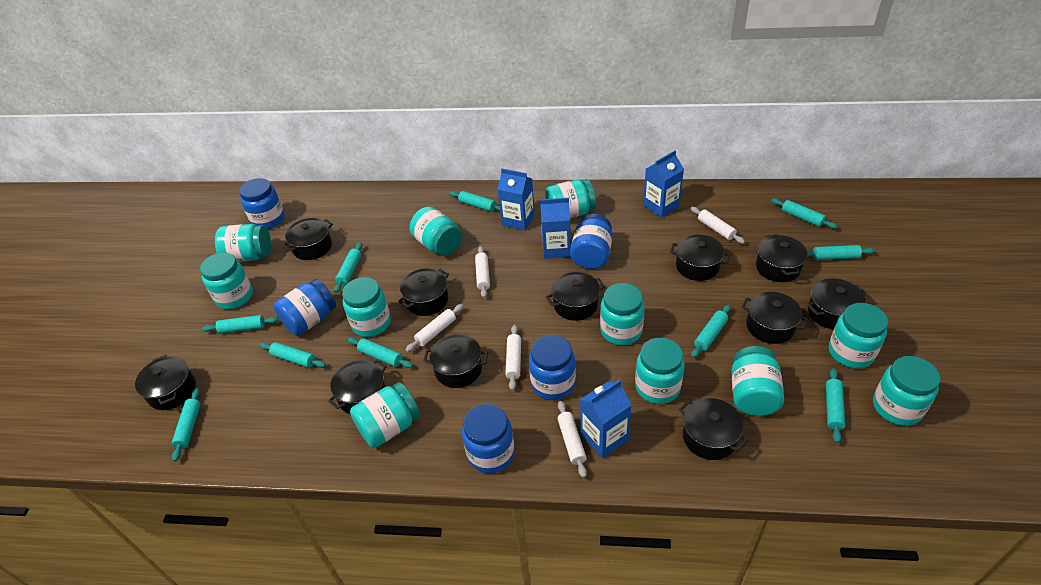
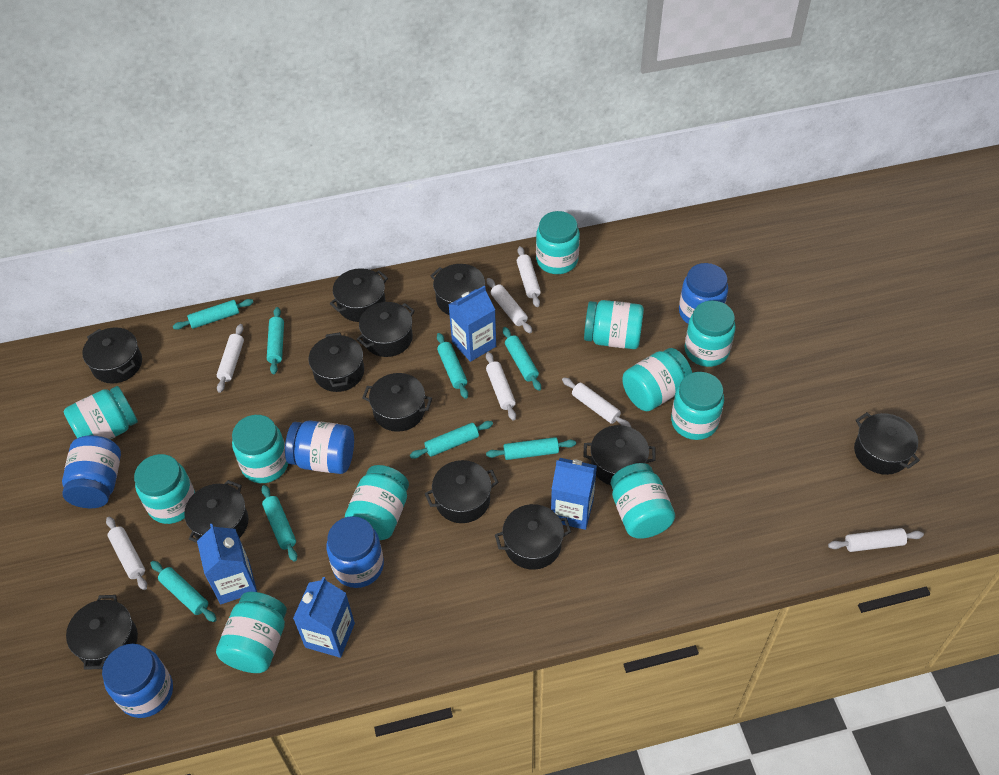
black pot: [135,355,196,410] [282,218,333,260] [328,360,387,415] [398,268,449,316] [423,334,488,388] [546,272,605,321] [670,235,730,281] [679,398,748,460] [741,292,808,344] [756,234,808,282] [807,278,866,329] = 11 -> [66,595,138,670] [82,327,142,383] [184,480,248,543] [309,332,364,392] [330,268,388,322] [357,302,415,357] [362,373,432,432] [425,460,499,523] [431,264,489,315] [495,504,571,570] [583,425,656,485] [854,412,920,475] = 12
turquoise rolling pin: [172,388,201,462] [202,315,278,334] [260,342,326,368] [334,242,362,293] [348,337,413,368] [449,191,500,212] [691,305,731,358] [771,198,837,229] [807,245,875,260] [826,368,845,443] = 10 -> [150,561,217,622] [173,299,254,330] [261,485,297,562] [267,307,284,374] [410,421,493,459] [437,333,468,399] [486,437,576,460] [503,327,541,391] = 8
white rolling pin: [406,304,464,352] [475,246,490,298] [505,325,521,391] [557,401,587,478] [691,207,745,244] = 5 -> [106,517,147,590] [217,324,244,393] [486,278,532,333] [486,352,516,421] [517,246,541,307] [562,377,631,427] [828,528,924,552] = 7

